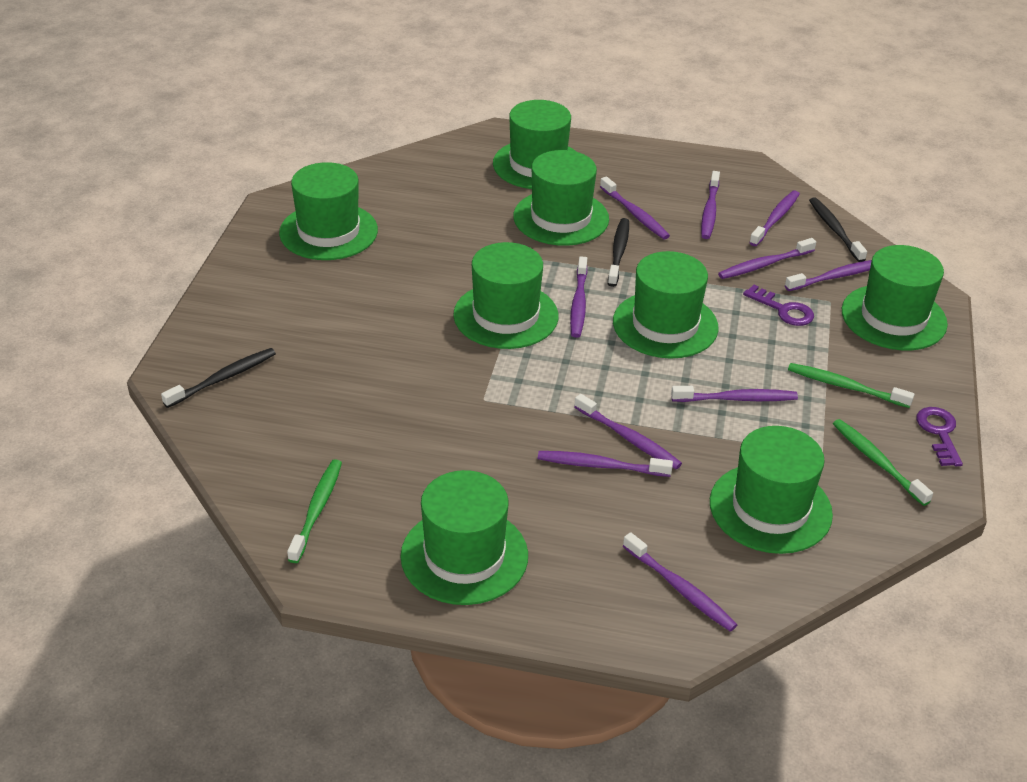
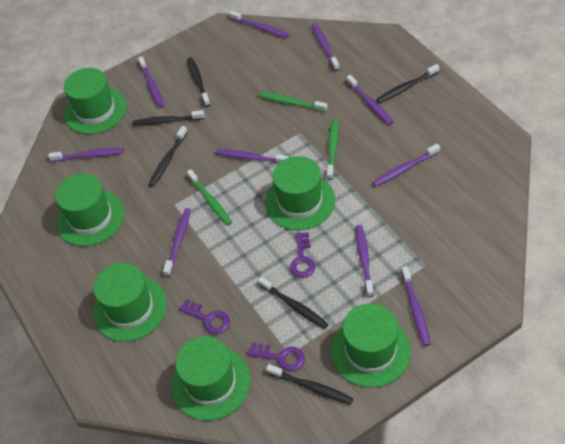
black toothbrush: [161,348,276,408] [608,218,629,287] [809,197,867,262] = 3 -> [132,110,205,126] [148,126,188,187] [187,57,211,107] [258,276,329,329] [266,364,353,405] [376,64,440,103] = 6
green hat: [279,162,378,260] [400,470,528,605] [453,242,559,349] [493,100,576,189] [513,150,609,246] [613,251,719,358] [710,426,833,554] [842,245,948,350] = 8 -> [55,173,125,246] [64,68,127,134] [93,263,167,342] [171,336,251,421] [265,156,335,230] [331,304,411,388] = 6
purple key: [743,285,814,326] [916,407,963,466] = 2 -> [179,299,230,334] [247,342,305,372] [290,232,315,278] = 3

